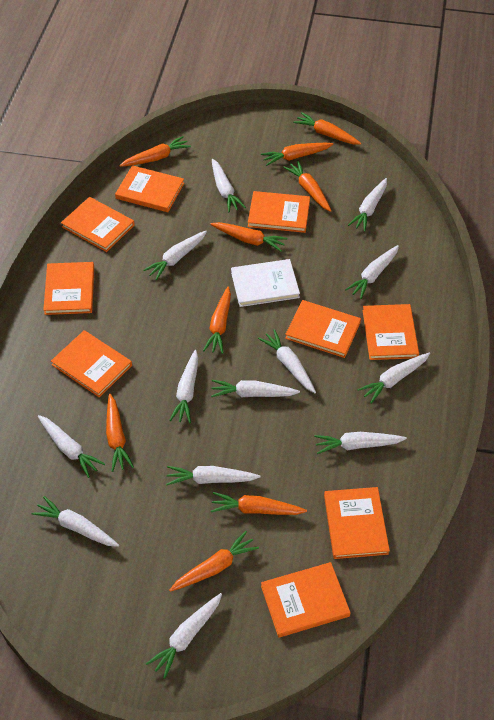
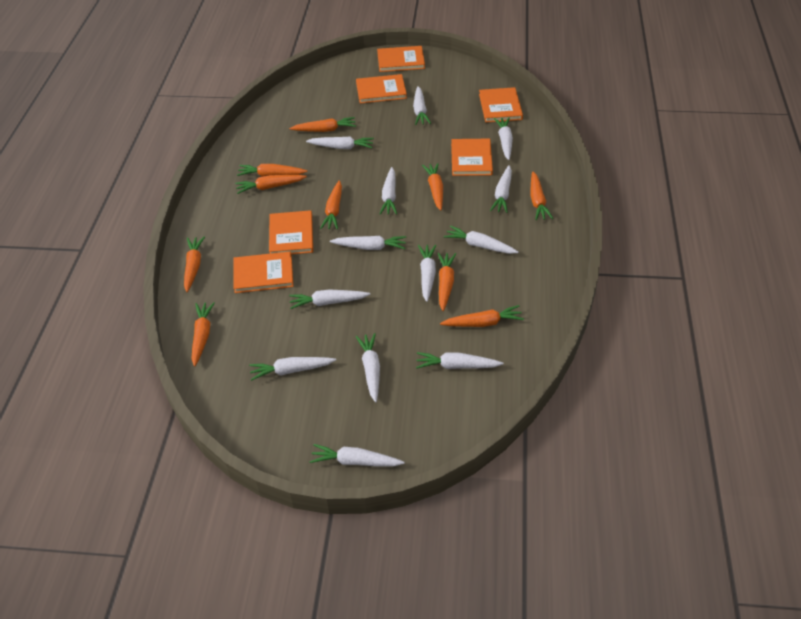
orange book: [43,262,94,315] [51,330,132,397] [61,197,135,252] [115,165,184,212] [248,191,310,233] [261,562,351,638] [285,300,361,358] [324,487,390,559] [363,304,419,360] = 9 -> [233,251,293,293] [269,210,313,254] [356,74,407,104] [377,46,425,72] [451,139,493,176] [479,87,523,122] = 6
orange carrot: [106,394,134,472] [119,136,191,167] [169,531,259,592] [203,287,231,354] [210,222,288,251] [211,492,307,515] [261,143,334,166] [283,161,331,212] [293,112,361,145] = 9 -> [184,237,205,292] [192,302,215,367] [235,175,307,194] [237,164,308,177] [289,117,356,132] [320,180,342,230] [422,163,443,211] [438,253,456,311] [440,305,524,327] [530,172,553,220] = 10
white book: [231,259,300,307] = 1 -> none = 0

